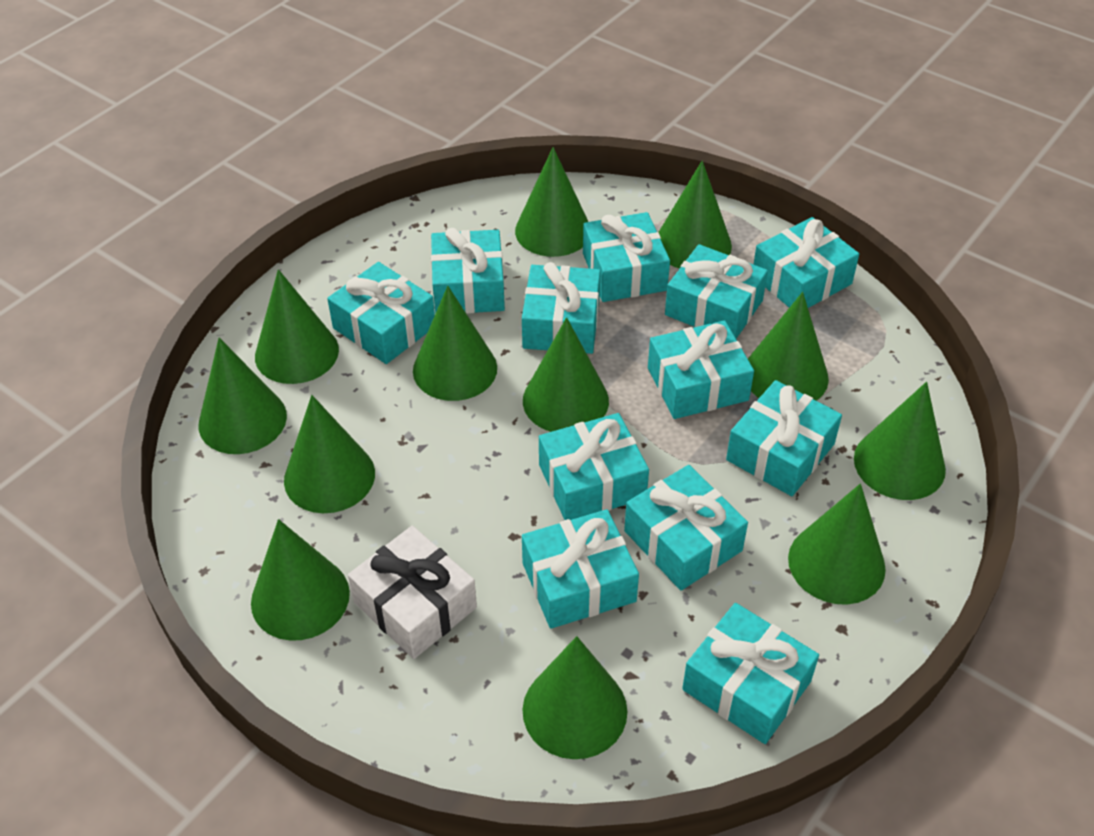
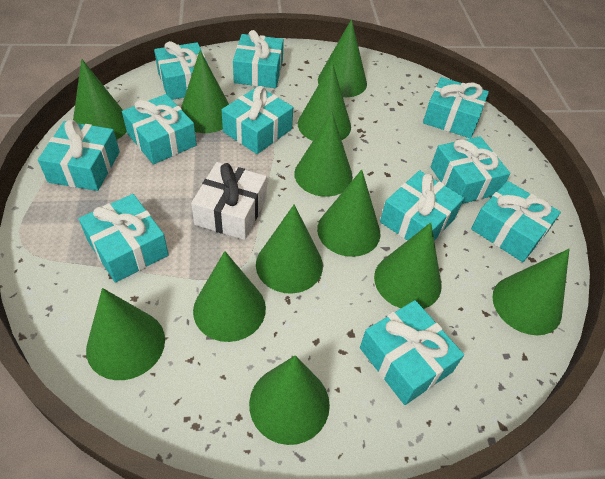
turquoise gift: [327,262,435,364] [431,228,505,314] [522,262,601,354] [522,509,639,629] [539,413,649,520] [583,212,670,302] [624,465,748,590] [648,320,754,419] [665,244,768,339] [682,603,819,744] [726,380,842,496] [753,217,859,308] = 12 -> [38,120,120,191] [79,194,169,283] [122,94,197,164] [154,41,208,100] [222,86,293,154] [233,30,284,88] [360,300,464,405] [380,170,464,241] [423,77,489,138] [431,136,510,204] [471,181,561,262] = 11

